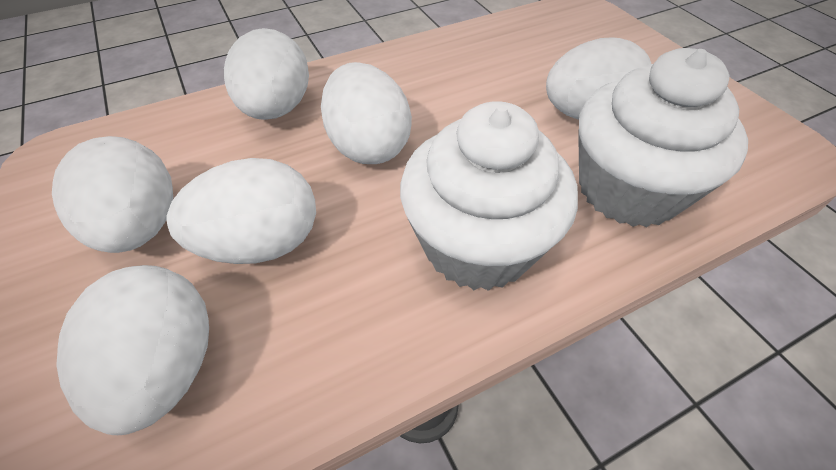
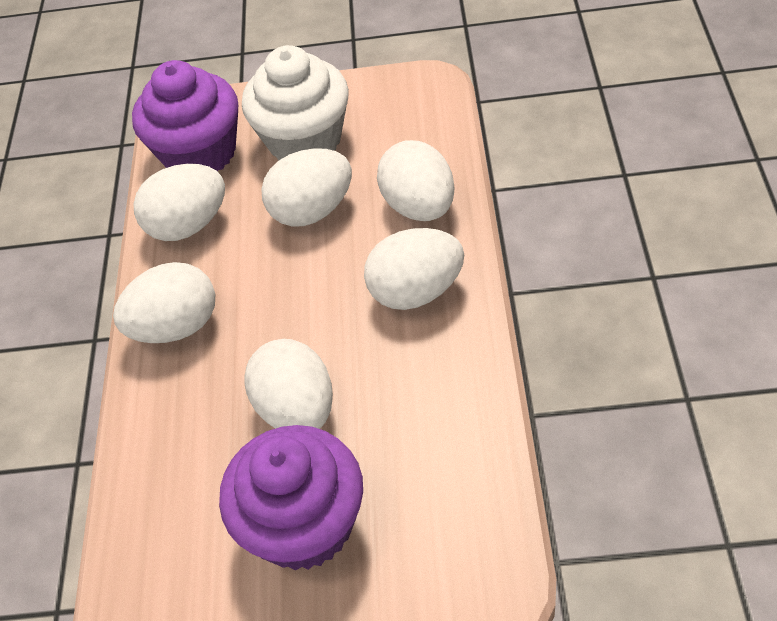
purple cupcake: none = 0 -> [132,60,238,171] [219,425,363,570] = 2
white cupcake: [400,101,578,291] [578,48,748,227] = 2 -> [242,45,349,160] = 1

